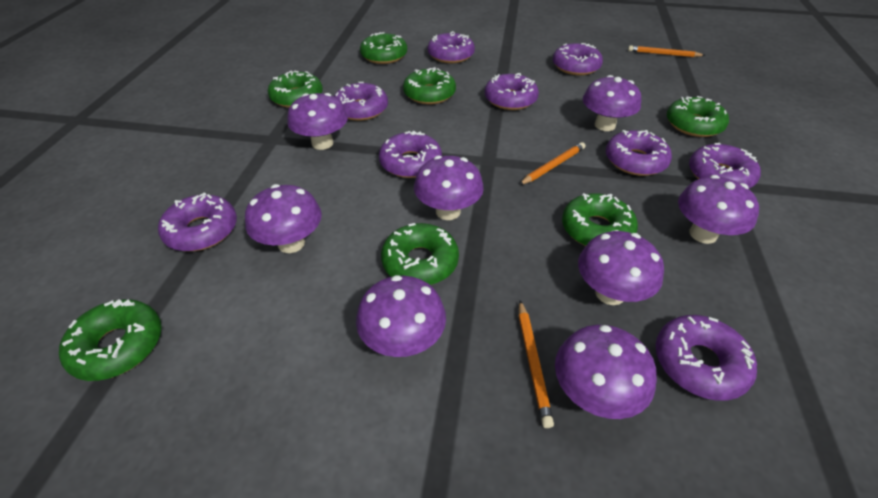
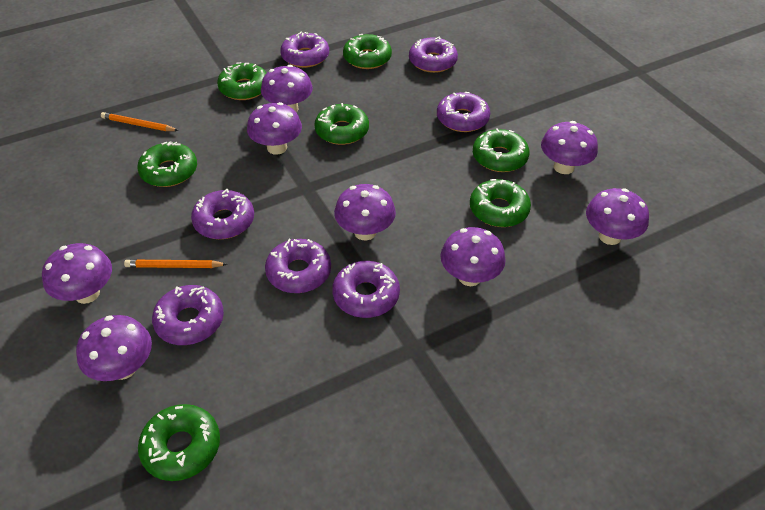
orange pencil: [519,142,585,185] [519,300,554,428] [628,45,706,57] = 3 -> [101,112,179,131] [124,260,228,268] = 2
purple donut: [158,192,237,251] [334,82,388,121] [379,131,442,178] [428,31,475,63] [485,73,539,110] [553,43,603,75] [606,130,672,176] [656,315,757,401] [689,143,761,189] = 9 -> [152,285,224,345] [191,189,254,239] [265,239,331,293] [280,32,329,68] [332,261,400,318] [409,37,458,73] [437,92,490,132] = 7

